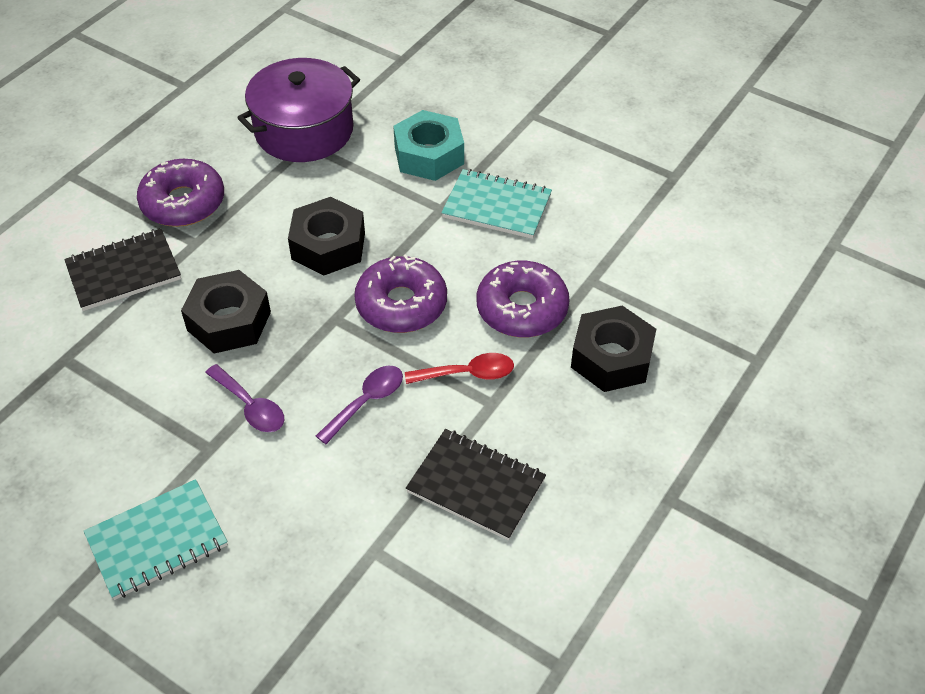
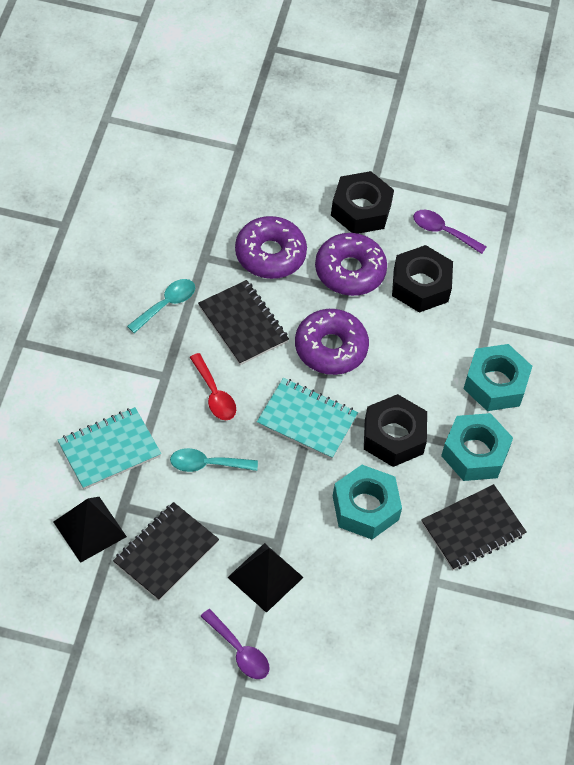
black notebook: [64,229,181,311] [406,429,546,541] = 2 -> [113,502,219,601] [198,280,289,365] [421,484,526,570] = 3
black pyramid: none = 0 -> [54,497,127,563] [227,543,304,613] = 2
purple pot: [237,58,360,162] = 1 -> none = 0
turquoise nut: [393,110,464,181] = 1 -> [333,465,402,539] [441,413,513,481] [463,344,532,411] = 3
turquoise spoon: none = 0 -> [127,279,195,333] [170,448,258,472] = 2

